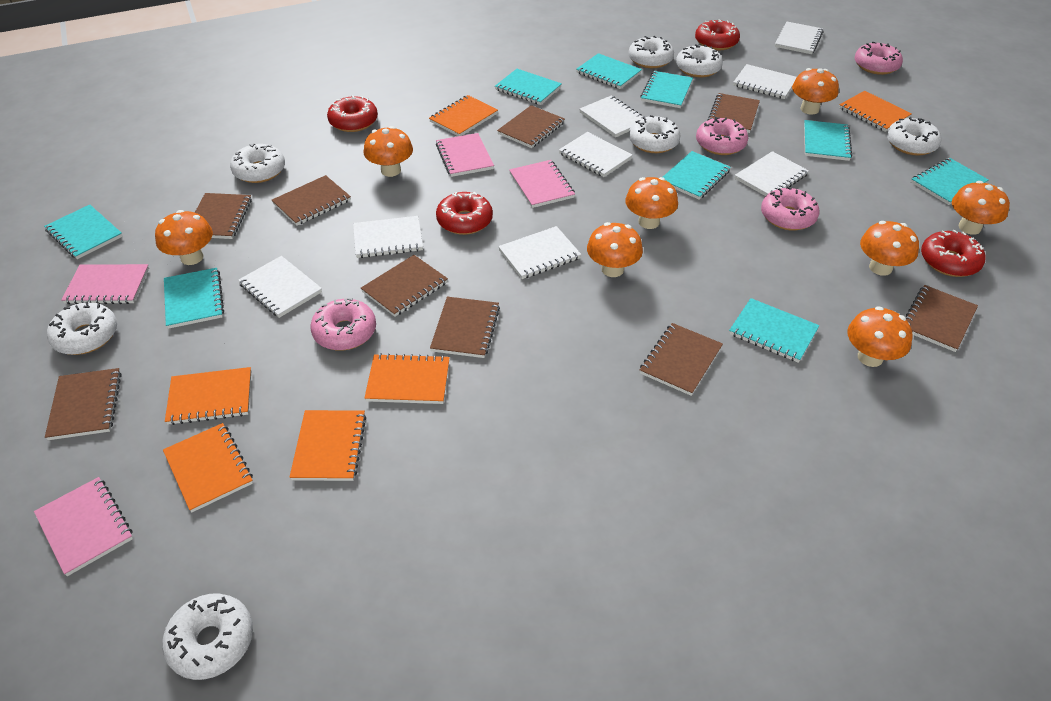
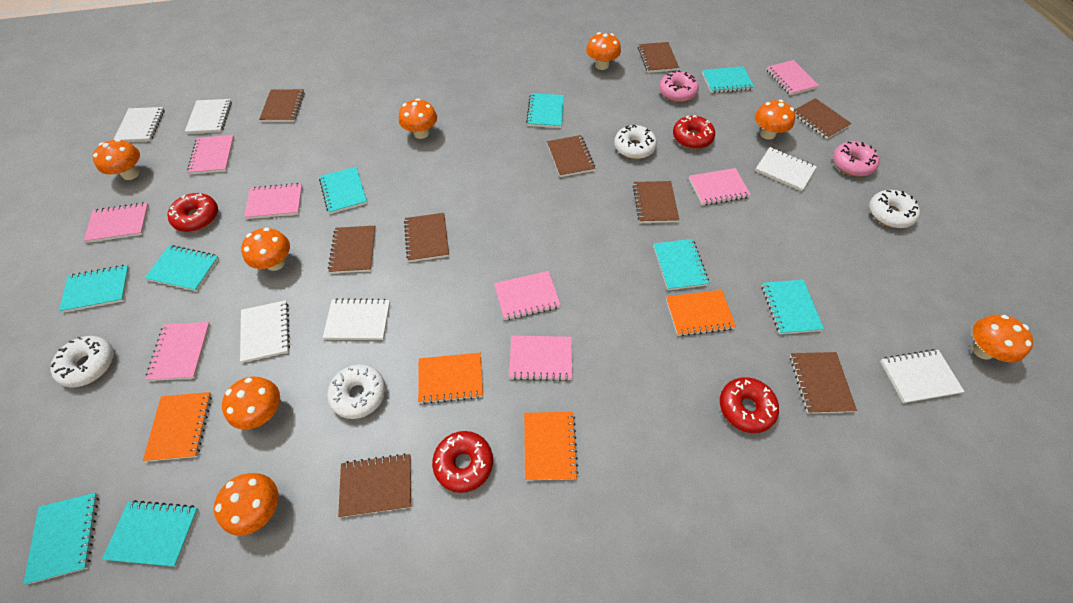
orange notebook: [163,423,253,512] [165,367,251,425] [289,410,366,481] [364,353,450,404] [429,95,498,136] [839,91,911,132] = 6 -> [143,392,212,462] [418,353,483,404] [524,412,579,480] [666,290,736,336] = 4
pink donut: [310,298,376,350] [696,117,748,155] [761,187,819,230] [855,42,903,75] = 4 -> [659,70,699,102] [833,141,880,177] = 2
pink notebook: [34,477,133,576] [61,264,149,304] [436,133,494,177] [509,160,575,208] = 4 -> [84,202,149,243] [145,322,211,381] [187,135,234,175] [244,183,303,219] [494,271,561,320] [509,336,572,381] [689,168,751,205] [766,60,819,95] = 8
white donut: [47,302,117,355] [162,594,253,680] [230,143,285,183] [628,36,674,68] [629,115,680,153] [676,44,723,78] [887,117,942,156] = 7 -> [50,336,114,387] [327,365,386,419] [614,125,657,159] [869,190,920,228] = 4
white notebook: [238,256,322,318] [353,216,423,258] [498,226,581,279] [559,132,633,177] [580,96,645,137] [733,64,797,99] [735,151,809,196] [775,21,823,54] = 8 -> [113,107,165,142] [185,99,232,134] [240,300,290,363] [323,298,390,340] [755,147,817,191] [880,349,965,403] = 6

